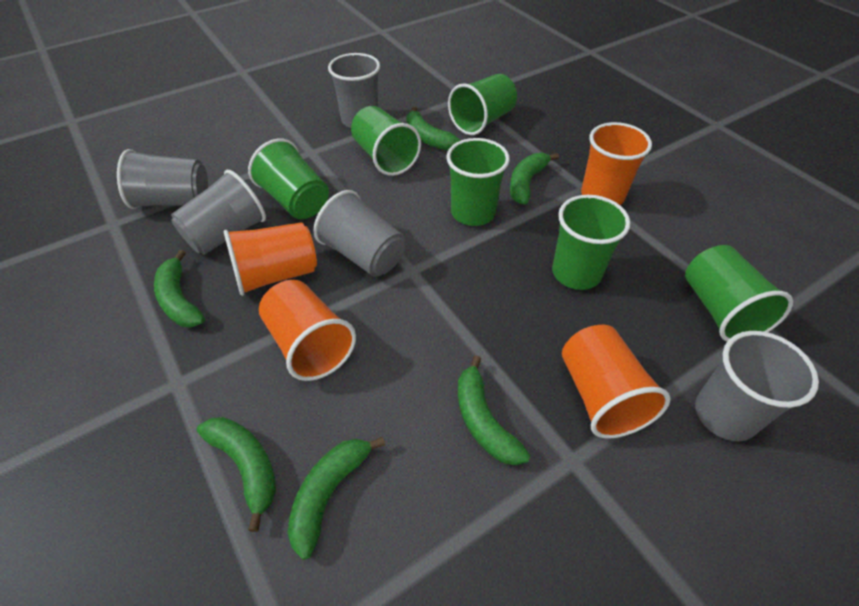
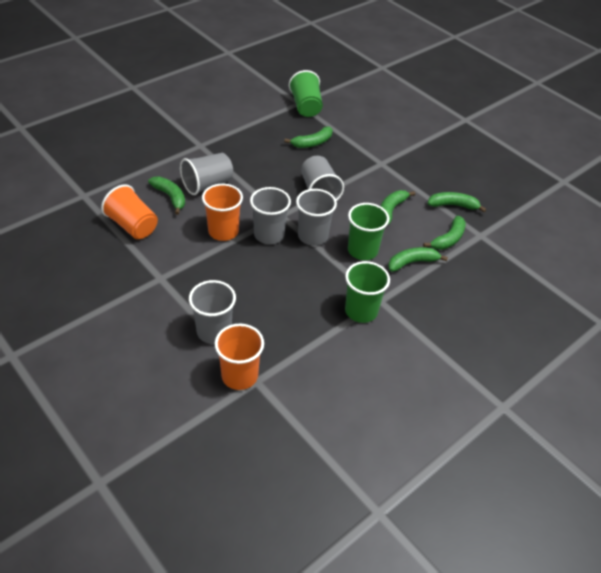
green cup: [248,138,329,219] [351,106,421,176] [446,138,510,226] [448,74,517,135] [552,195,630,290] [685,245,793,342] = 6 -> [289,70,323,117] [345,261,390,323] [348,203,389,260] = 3
orange cup: [224,222,317,296] [259,280,356,381] [562,325,671,439] [581,122,652,205] = 4 -> [101,184,158,239] [202,184,243,241] [215,324,264,390] = 3

